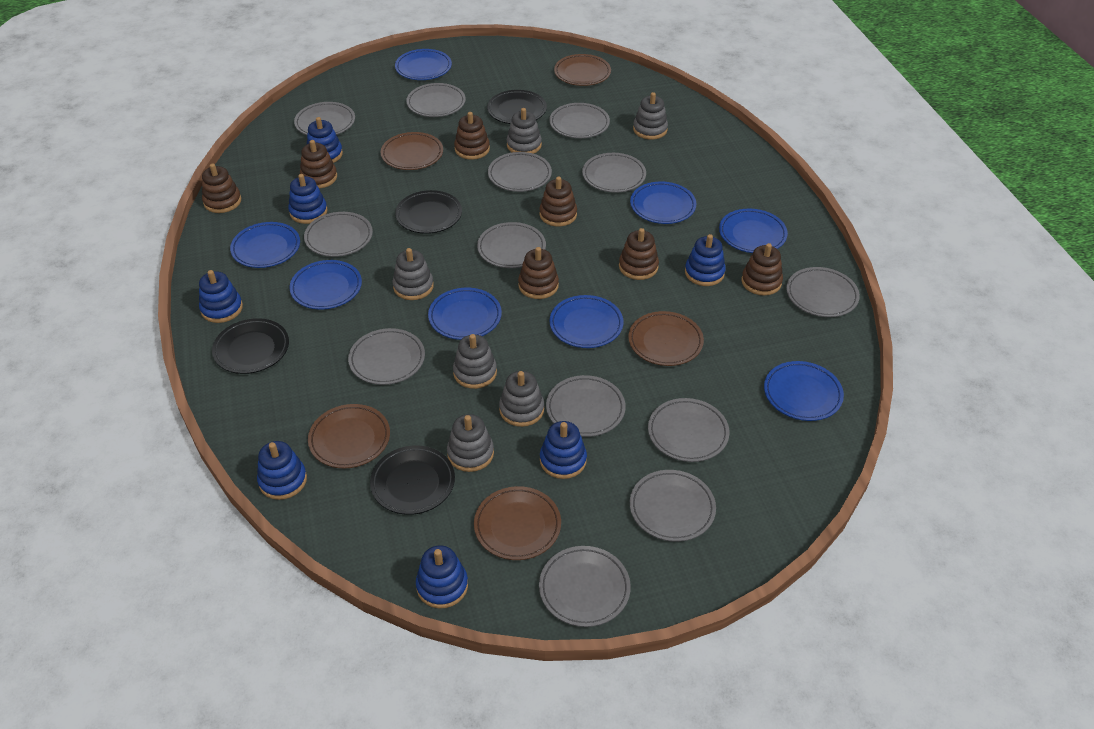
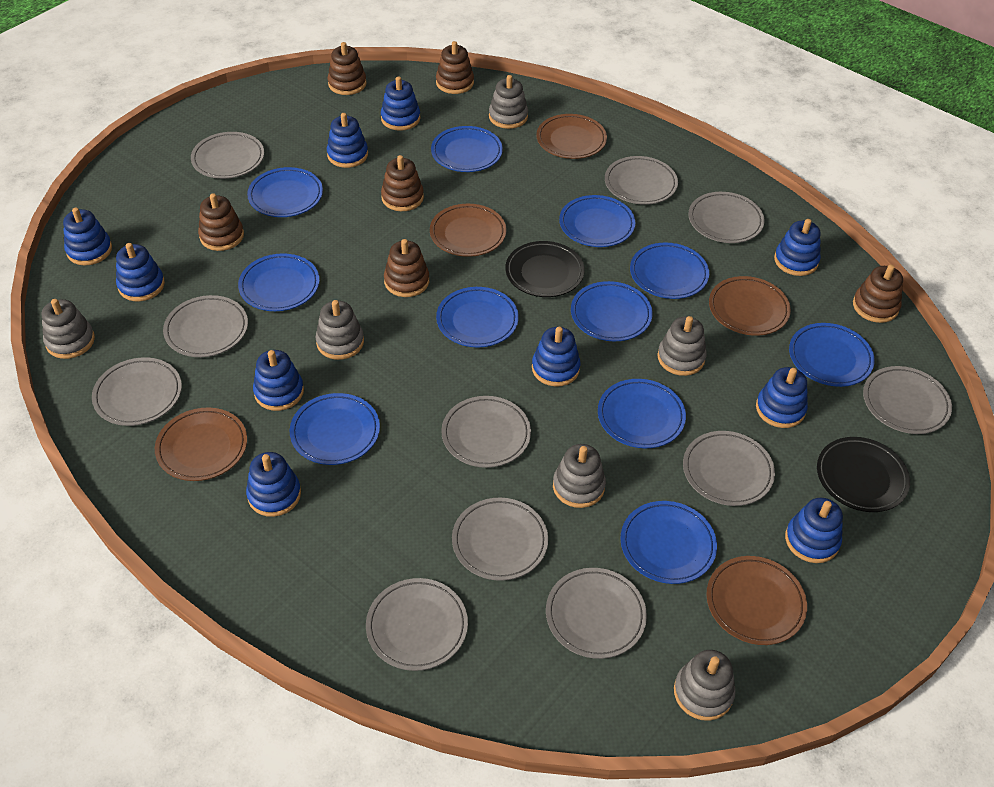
black plate: [212,318,289,374] [370,445,455,515] [395,190,462,234] [487,90,547,124] = 4 -> [505,241,585,297] [817,437,910,512] = 2
blue plate: [230,222,300,268] [290,260,362,309] [395,49,452,80] [428,288,502,340] [550,295,623,348] [630,182,696,224] [719,209,788,253] [764,361,844,421] = 8 -> [238,253,320,311] [247,167,323,217] [290,393,380,465] [431,126,503,172] [436,287,519,347] [559,195,635,247] [571,281,653,341] [598,379,686,448] [620,501,717,584] [630,242,709,299] [789,323,875,387] = 11
blue stacking toy: [199,270,243,323] [257,441,307,500] [288,174,328,224] [307,117,343,163] [416,545,468,609] [540,421,587,479] [685,234,726,286] = 7 -> [63,207,112,265] [116,243,165,301] [246,452,301,517] [253,350,304,411] [327,113,368,168] [381,77,420,131] [532,327,581,387] [756,367,808,428] [774,219,821,276] [785,498,843,563] = 10
brown stacking toy: [202,164,241,213] [300,140,337,189] [454,112,490,160] [518,247,559,299] [539,176,577,227] [619,228,659,280] [742,243,783,296] = 7 -> [198,193,244,251] [328,42,367,95] [381,155,424,211] [384,239,429,297] [436,41,474,94] [853,265,903,323] = 6
grey plate: [294,102,355,135] [304,212,373,257] [348,328,425,385] [406,83,466,117] [477,222,546,268] [488,152,552,192] [539,546,631,627] [546,375,626,437] [549,103,610,138] [582,153,646,193] [630,470,716,542] [648,398,729,462] [786,267,860,317] = 13 -> [92,357,182,426] [163,295,248,357] [191,132,264,179] [366,578,468,671] [441,396,531,468] [452,498,548,581] [546,568,647,659] [605,156,678,205] [683,431,775,506] [688,192,765,243] [863,366,952,434] = 11

